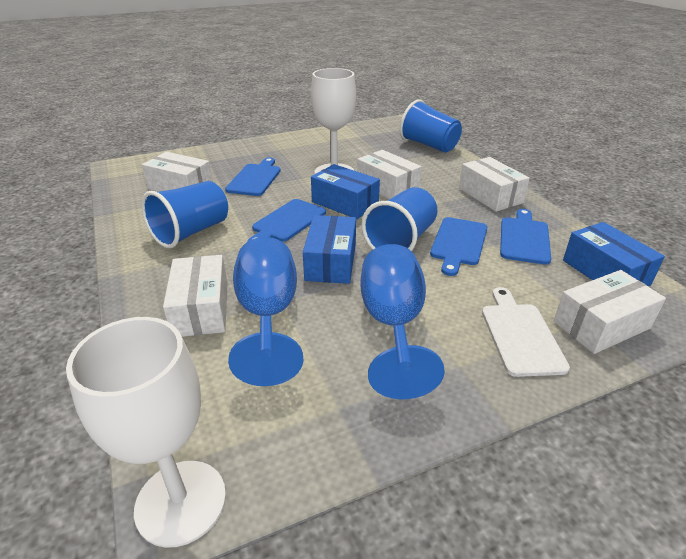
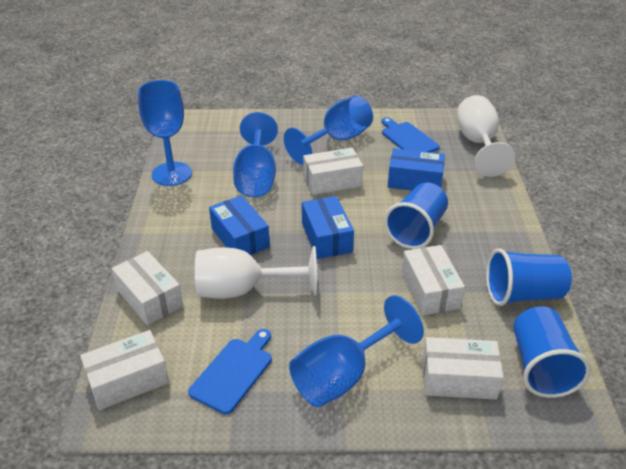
blue cutting board: [225,157,281,196] [248,199,326,242] [430,217,487,276] [500,209,551,265] = 4 -> [188,329,272,414] [381,117,439,152] = 2
blue goblet: [228,237,304,386] [361,244,445,399] = 2 -> [138,80,192,186] [233,112,278,197] [284,96,373,165] [289,295,424,407] = 4
white cutting board: [482,287,570,377] = 1 -> none = 0

